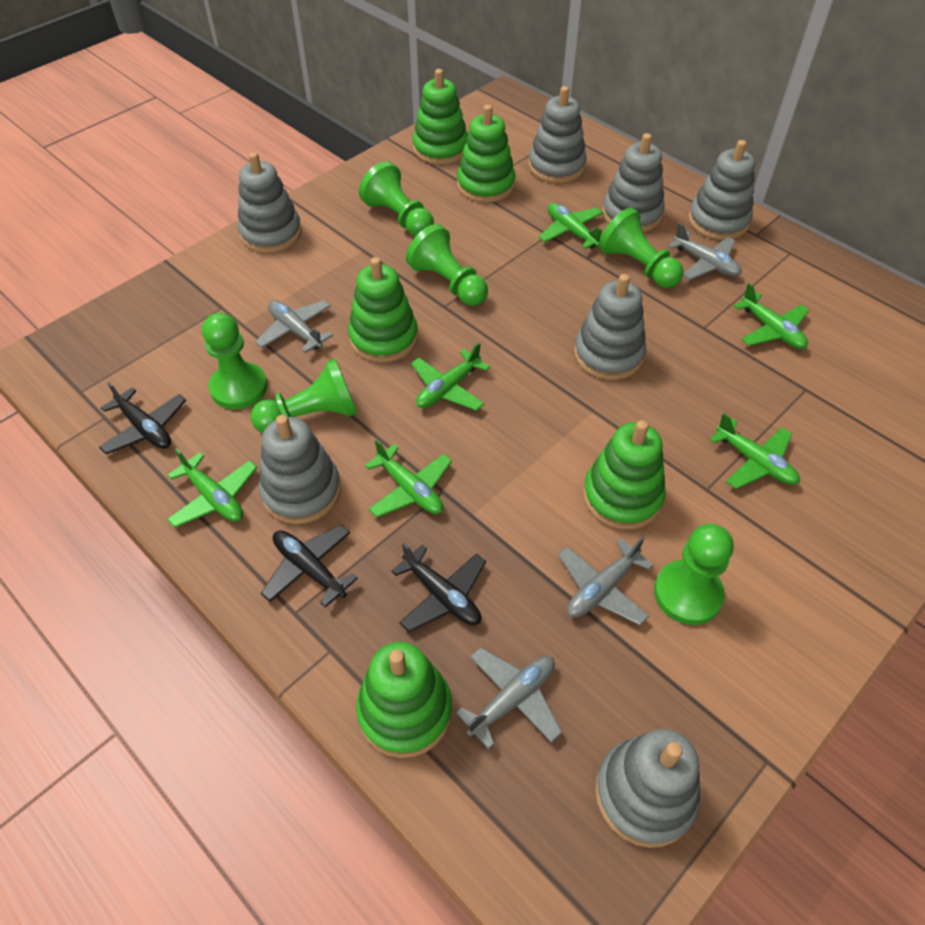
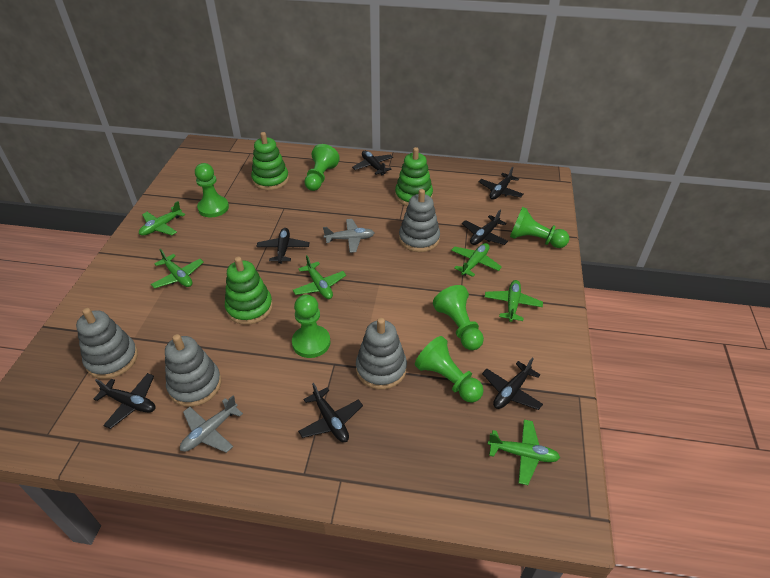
black plane: [99,382,186,454] [261,525,358,608] [391,543,486,632] = 3 -> [94,373,155,429] [256,228,309,264] [298,383,363,442] [352,151,393,176] [462,210,508,245] [479,167,524,200] [482,357,543,410] = 7
green stacking toy: [348,257,418,363] [356,642,452,758] [412,69,468,165] [457,105,515,203] [583,420,666,529] = 5 -> [225,257,273,325] [251,132,289,190] [395,147,433,206] = 3
grey plane: [255,300,333,353] [456,647,562,749] [558,536,653,625] [668,223,742,280] = 4 -> [180,395,243,453] [323,219,374,253] = 2
grey stacking toy: [238,152,302,253] [259,415,341,524] [529,86,587,183] [574,274,646,380] [595,729,700,848] [602,133,665,232] [688,140,755,240] = 7 -> [76,308,138,379] [165,334,221,407] [356,318,407,390] [399,189,440,252] = 4

